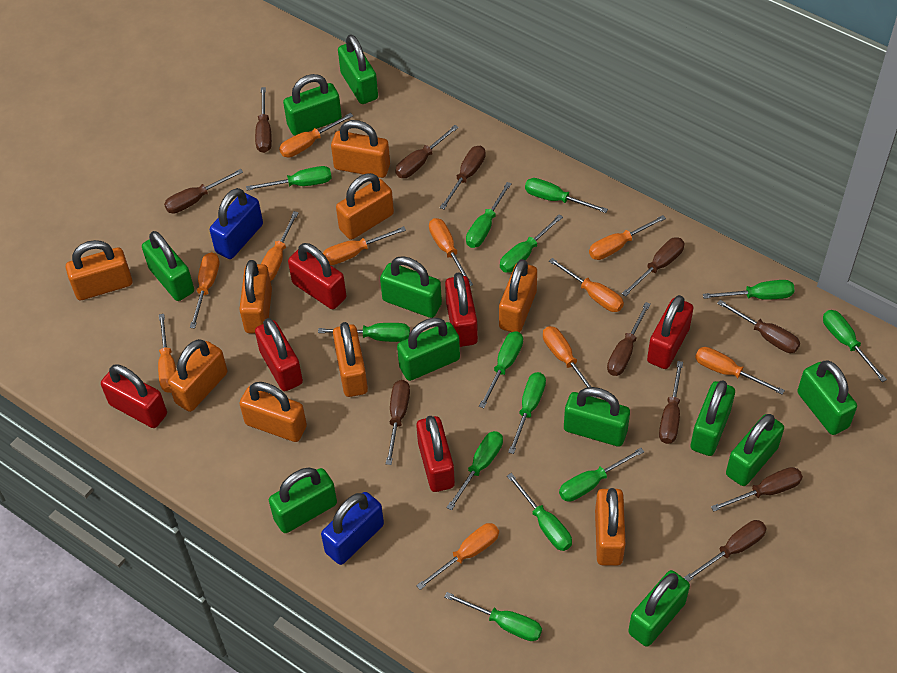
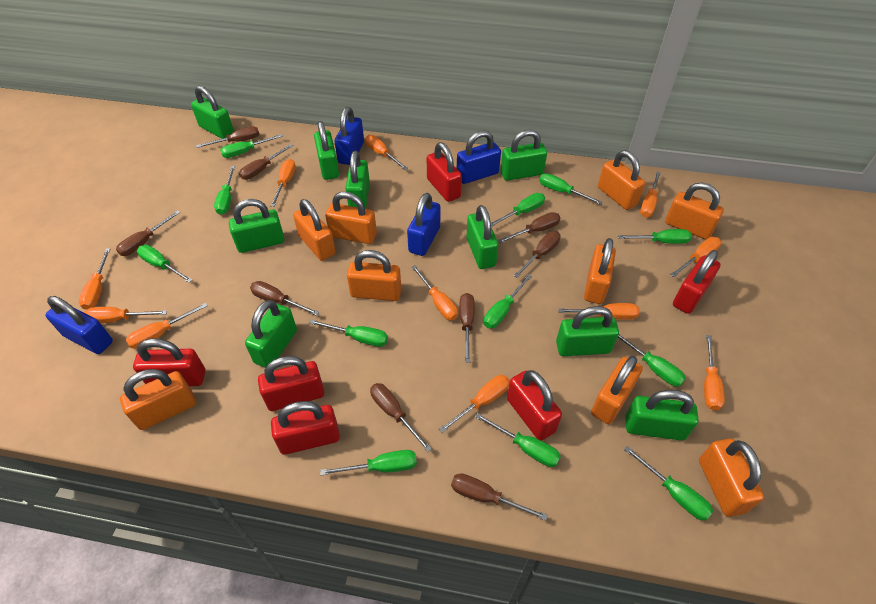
blue padlock: [210,188,263,259] [321,492,384,565] = 2 -> [45,296,113,354] [334,107,364,165] [407,193,440,256] [457,130,501,184] = 4
brown screwdriver: [164,169,243,214] [255,87,272,153] [386,380,410,465] [395,125,459,178] [440,146,486,209] [607,302,651,376] [622,238,685,297] [659,361,683,444] [684,520,767,582] [711,467,803,512] [717,300,800,353] = 11 -> [116,210,180,256] [196,126,259,148] [239,144,293,180] [250,281,319,316] [370,383,432,452] [451,473,548,521] [459,293,475,363] [498,212,560,243] [513,231,561,278] = 9
green padlock: [142,231,194,301] [269,467,337,533] [283,74,342,136] [338,34,378,104] [380,256,442,318] [397,318,460,381] [564,387,630,447] [628,570,690,647] [691,380,735,456] [726,414,784,486] [797,360,857,435] = 11 -> [191,86,234,139] [229,199,284,253] [245,300,297,368] [314,121,339,180] [345,151,370,209] [467,205,499,269] [501,130,547,181] [556,306,619,356] [626,390,699,441] = 9
green screwdriver: [246,166,332,190] [318,323,410,342] [445,592,542,641] [446,431,503,511] [466,182,512,248] [479,331,523,408] [500,214,563,273] [507,473,572,551] [508,372,546,454] [525,178,608,213] [559,448,644,502] [703,280,795,300] [823,310,887,382] = 13 -> [137,245,192,283] [214,166,235,215] [220,134,283,158] [309,319,388,347] [320,450,417,476] [475,413,561,467] [484,274,532,328] [491,193,545,227] [539,173,603,205] [618,229,692,244] [618,335,686,387] [624,446,713,521] = 12

